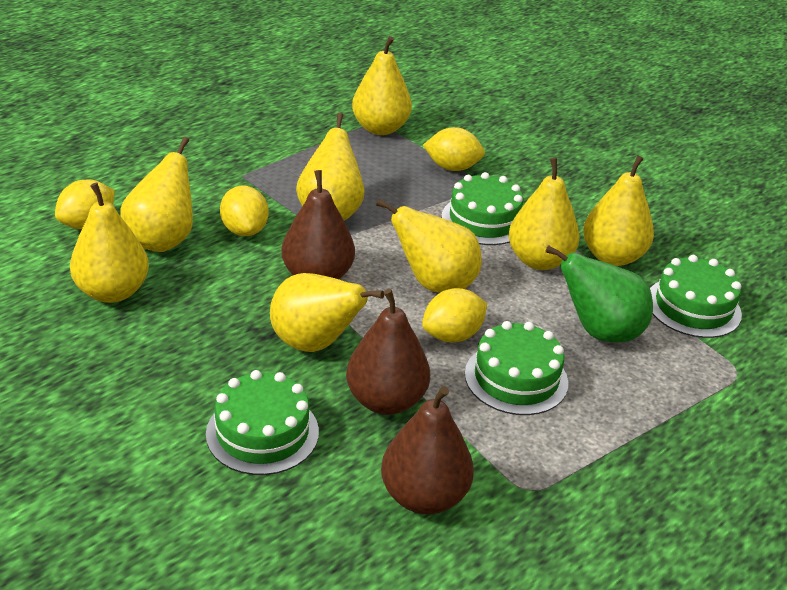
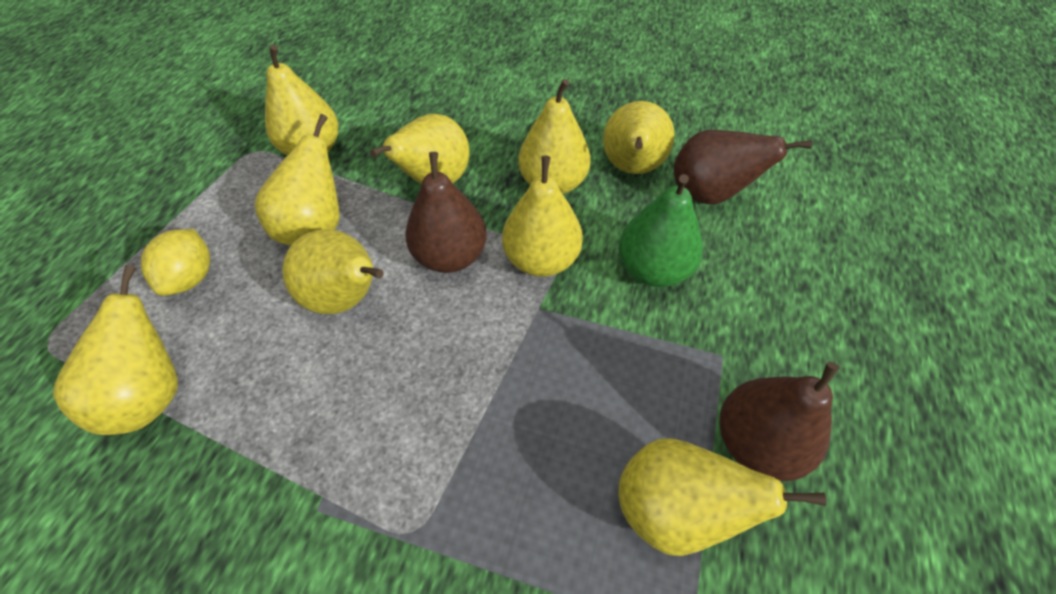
green cake: [206,370,319,475] [441,172,524,245] [465,321,568,415] [650,255,742,338] = 4 -> none = 0
yellow lemon: [55,180,115,229] [220,186,269,236] [422,288,487,342] [423,127,485,171] = 4 -> [141,229,210,296] = 1
yellow pear: [70,183,149,303] [120,137,193,252] [270,273,384,352] [296,112,365,221] [352,36,412,135] [376,199,482,293] [508,158,580,270] [583,155,654,266] = 8 -> [53,265,178,435] [255,114,340,246] [265,45,339,155] [282,229,384,314] [370,114,470,184] [502,156,583,277] [518,79,591,194] [603,101,675,174] [618,438,826,556] = 9

